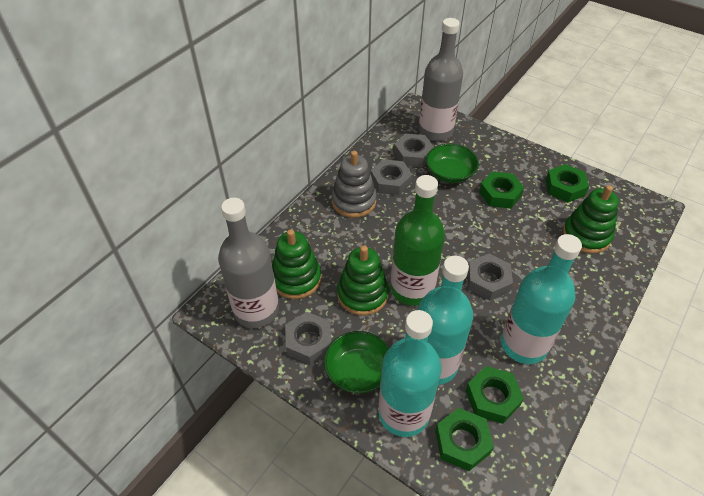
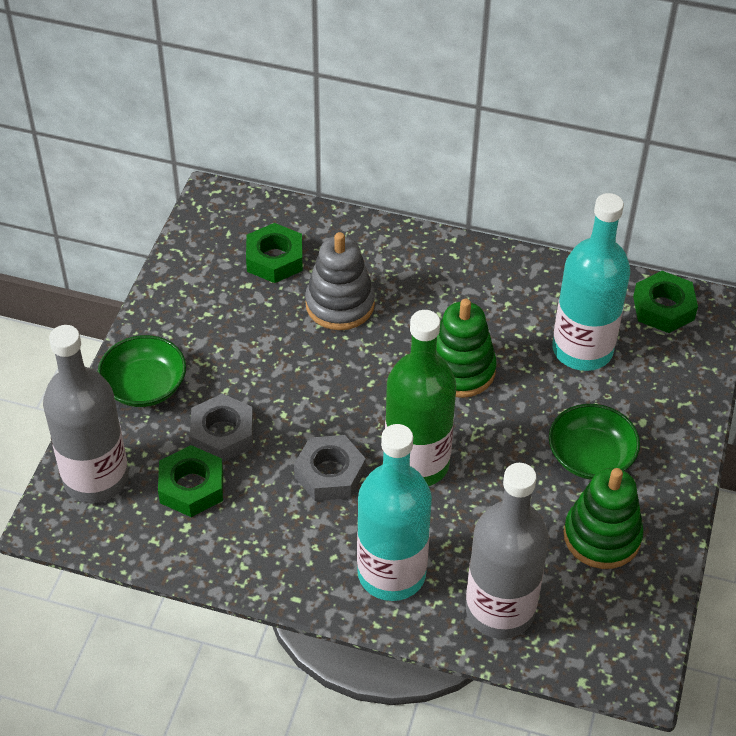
green nut: [435,408,494,471] [466,366,524,424] [479,171,524,209] [545,164,589,203] = 4 -> [158,445,223,517] [246,223,303,283] [633,271,698,333] = 3
green stacking toy: [272,229,321,299] [337,245,389,316] [563,185,619,254] = 3 -> [436,299,497,398] [563,468,644,569] = 2
grey nut: [285,312,332,365] [371,159,412,195] [394,134,434,167] [467,254,513,300] = 4 -> [190,393,253,463] [294,435,366,501] = 2
turquoise bottle: [379,310,442,437] [418,256,473,385] [501,234,582,364] = 3 -> [357,424,432,601] [552,193,630,371] = 2

